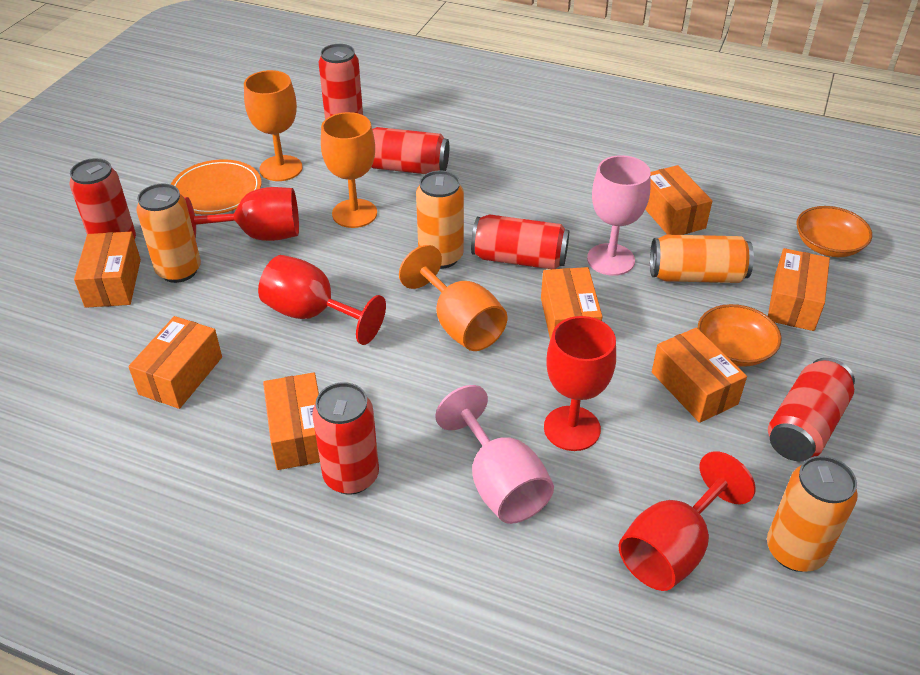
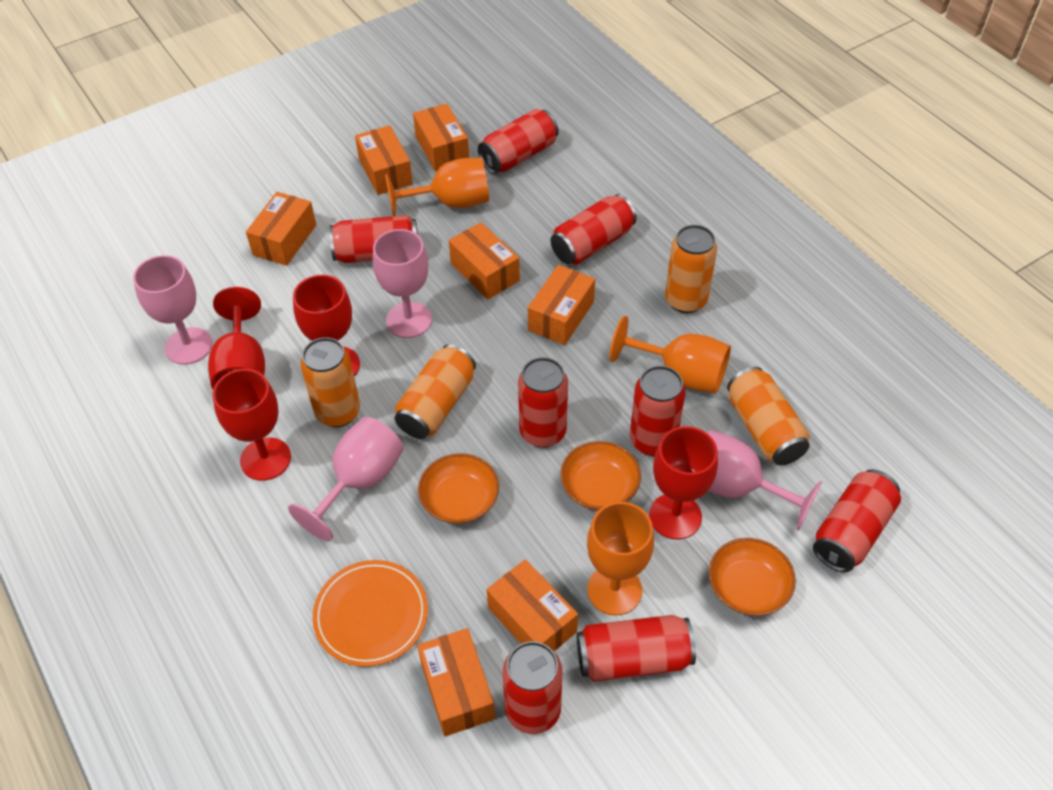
orange bowl: [698,304,782,367] [796,206,872,257] = 2 -> [418,453,499,524] [560,441,641,510] [709,538,796,616] = 3
pink goblet: [435,385,554,524] [587,155,651,276] = 2 -> [133,255,212,365] [288,417,403,541] [373,229,432,338] [707,430,822,530] = 4
red can: [70,158,136,239] [312,382,379,495] [318,44,363,119] [372,127,449,174] [471,214,569,269] [768,358,855,461] = 6 -> [329,215,418,263] [478,109,559,174] [502,641,563,734] [518,357,568,448] [551,194,637,264] [577,615,696,682] [630,366,686,456] [813,469,901,572] = 8

